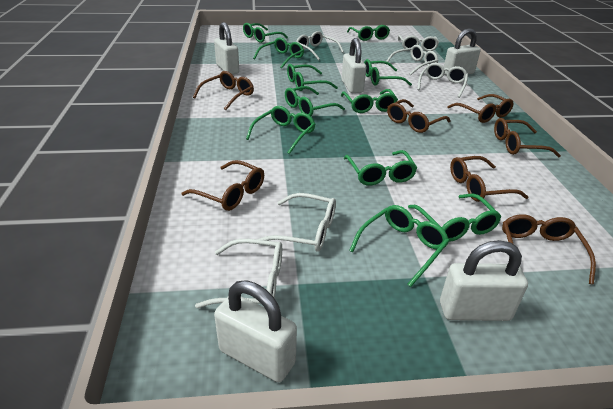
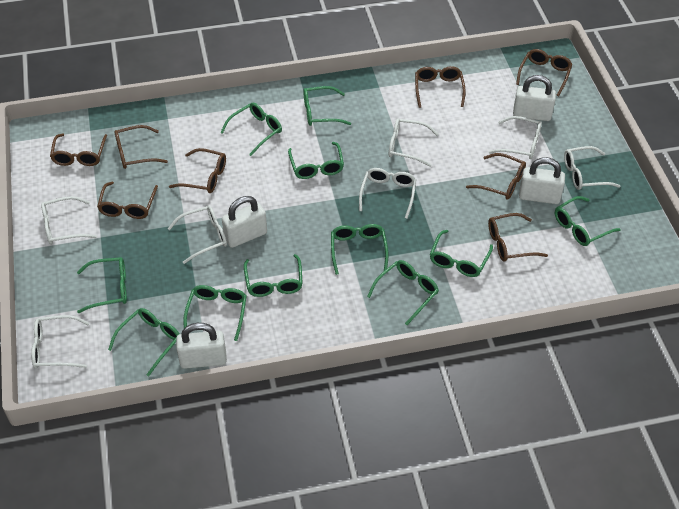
brown glasses: [181,160,264,211] [193,71,254,110] [387,99,450,133] [447,94,514,123] [450,156,528,202] [494,118,561,158] [502,214,596,285] = 7 -> [50,134,107,166] [97,182,158,219] [114,125,168,169] [169,148,226,193] [415,66,466,108] [466,153,526,200] [488,213,548,262] [516,49,572,96] = 8
white glasses: [195,239,282,308] [258,193,336,252] [296,31,344,60] [386,45,438,75] [398,35,439,51] [417,63,468,98] = 6 -> [31,315,89,369] [41,196,97,245] [168,206,227,264] [359,168,416,219] [389,119,438,167] [489,116,542,159] [564,146,620,190] = 7
white padlock: [214,22,239,74] [214,280,297,382] [341,38,366,93] [440,240,528,321] [444,28,481,75] = 5 -> [176,323,227,369] [222,196,267,248] [513,75,556,121] [519,157,565,204] = 4

